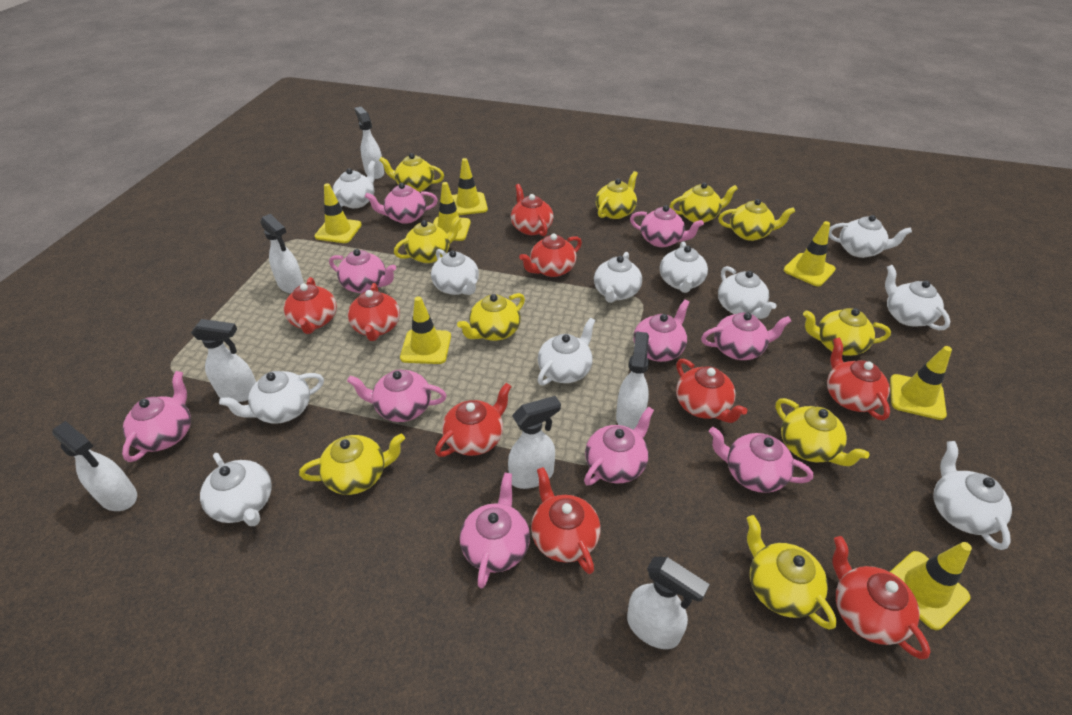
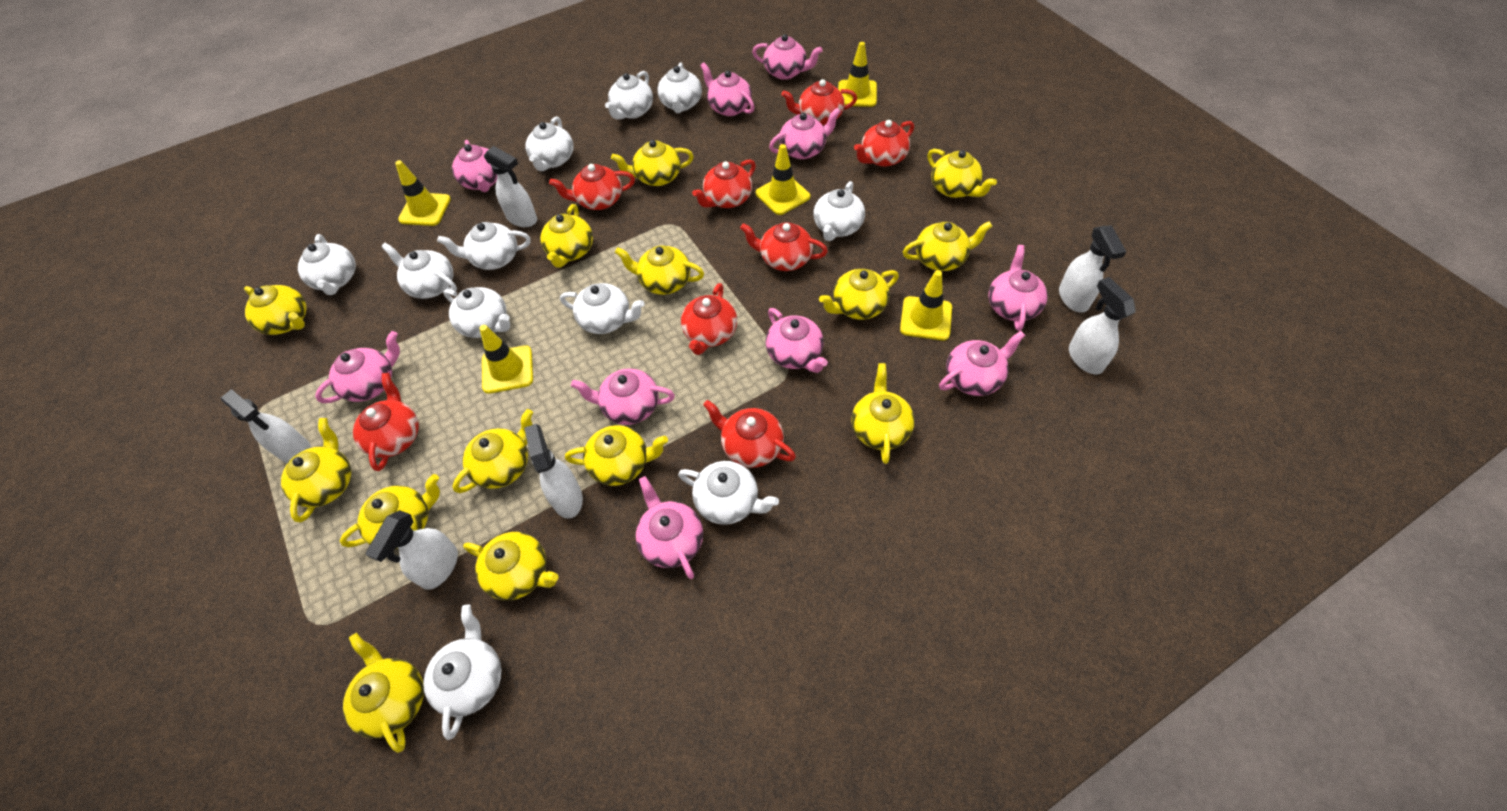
red teapot: [284,277,337,334] [348,283,400,341] [435,383,512,457] [511,184,554,236] [519,233,582,277] [531,467,601,574] [676,359,747,423] [827,338,890,420] [833,536,930,659] = 9 -> [353,373,419,471] [549,164,635,210] [681,283,737,355] [692,159,756,208] [703,400,796,468] [740,222,828,271] [781,79,857,125] [854,120,914,167] = 8
white spray bottle: [52,421,137,511] [191,319,256,402] [260,214,304,294] [354,107,384,179] [508,396,561,489] [616,331,649,430] [627,557,710,649] = 7 -> [221,389,311,464] [365,510,458,590] [484,146,537,227] [524,424,583,518] [1059,225,1126,313] [1069,277,1136,374] = 6
yellow teapot: [299,434,405,495] [379,153,444,192] [394,216,461,263] [457,293,525,341] [595,171,638,219] [669,182,738,223] [718,199,795,241] [746,515,837,630] [776,398,869,466] [803,308,891,356] = 10 -> [244,285,307,335] [281,418,351,522] [339,474,440,549] [343,633,424,753] [453,409,533,493] [463,532,559,600] [540,204,593,268] [565,425,668,486] [611,140,694,186] [615,245,704,295] [819,269,899,320] [851,363,915,464] [903,221,992,271] [927,149,997,198] = 14
yellow traffic cone: [314,183,362,243] [400,296,451,364] [433,182,471,241] [452,158,488,215] [784,221,836,286] [890,346,952,420] [890,542,972,630] = 7 -> [395,160,451,226] [479,325,533,394] [756,144,810,215] [838,42,877,107] [900,270,952,341] = 5

